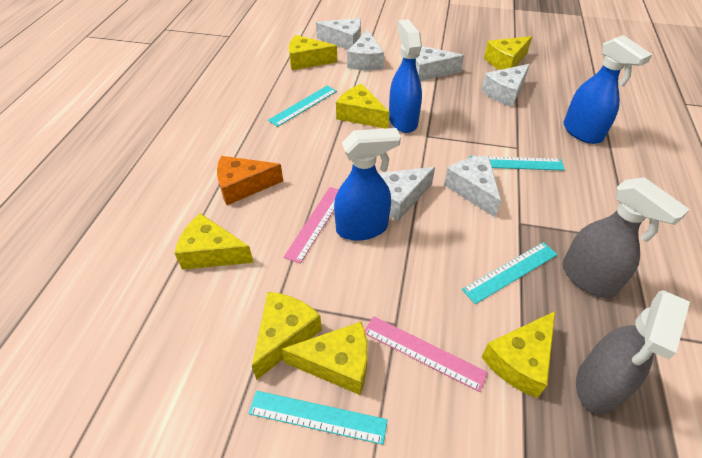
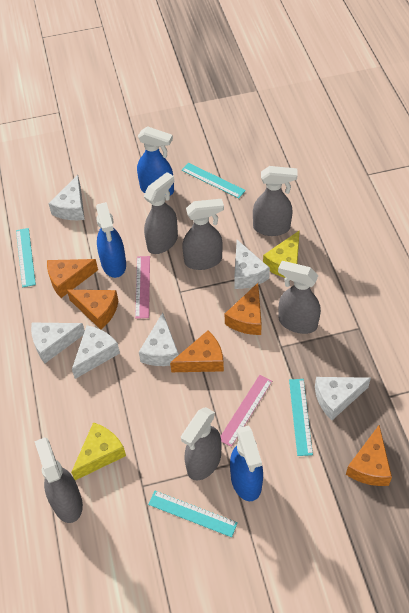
grey spray bottle: [563,177,690,298] [576,290,690,414] = 2 -> [34,437,83,523] [143,172,178,254] [181,407,221,480] [182,199,224,270] [253,166,297,236] [278,261,321,334] = 6
orange cheese: [217,156,283,205] = 1 -> [47,259,98,298] [67,290,118,329] [170,331,224,372] [225,283,262,335] [346,425,392,486] = 5
yellow cheese: [175,213,254,270] [252,292,322,380] [281,322,367,395] [289,35,337,70] [336,84,389,129] [482,311,555,398] [484,36,532,70] = 7 -> [71,422,126,480] [263,230,300,278] = 2

